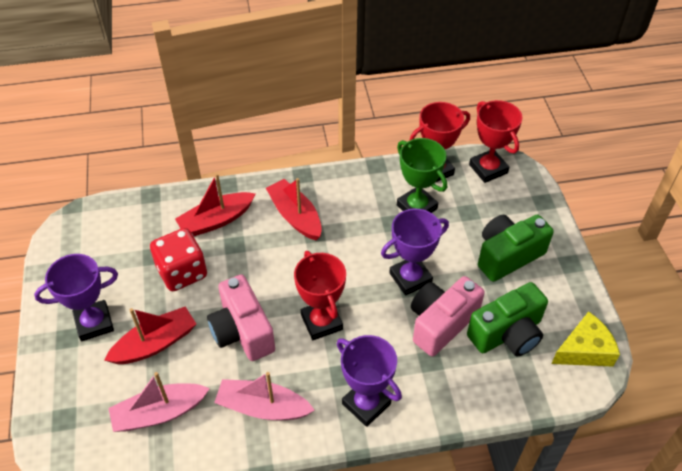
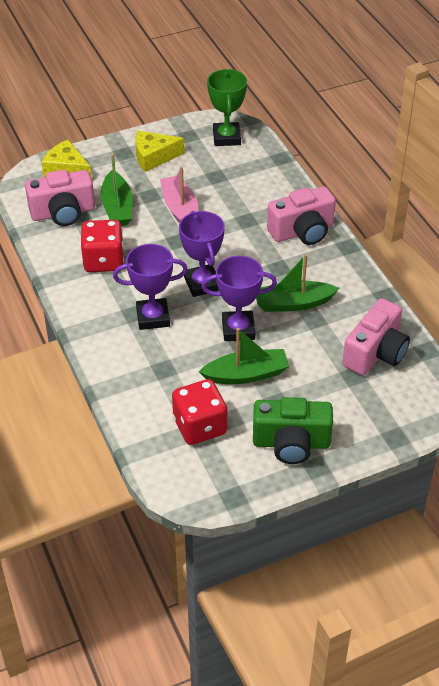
green boat: none = 0 -> [101,154,133,226] [199,328,290,384] [256,254,339,312] = 3
green camera: [467,282,548,356] [478,215,554,282] = 2 -> [253,397,333,464] = 1
pink boat: [108,372,210,432] [214,372,315,420] = 2 -> [160,167,198,223] = 1
pink camera: [207,275,275,361] [411,276,485,357] = 2 -> [25,170,95,226] [267,186,336,245] [342,298,410,376] = 3
red boat: [104,307,196,364] [175,173,255,236] [266,178,322,240] = 3 -> none = 0
red dice: [150,228,207,291] = 1 -> [80,220,124,272] [172,379,227,445] = 2
red trophy: [294,251,346,340] [409,102,470,182] [469,100,522,183] = 3 -> none = 0
yellow cheese: [551,311,620,367] = 1 -> [41,140,92,180] [135,131,184,172] = 2

